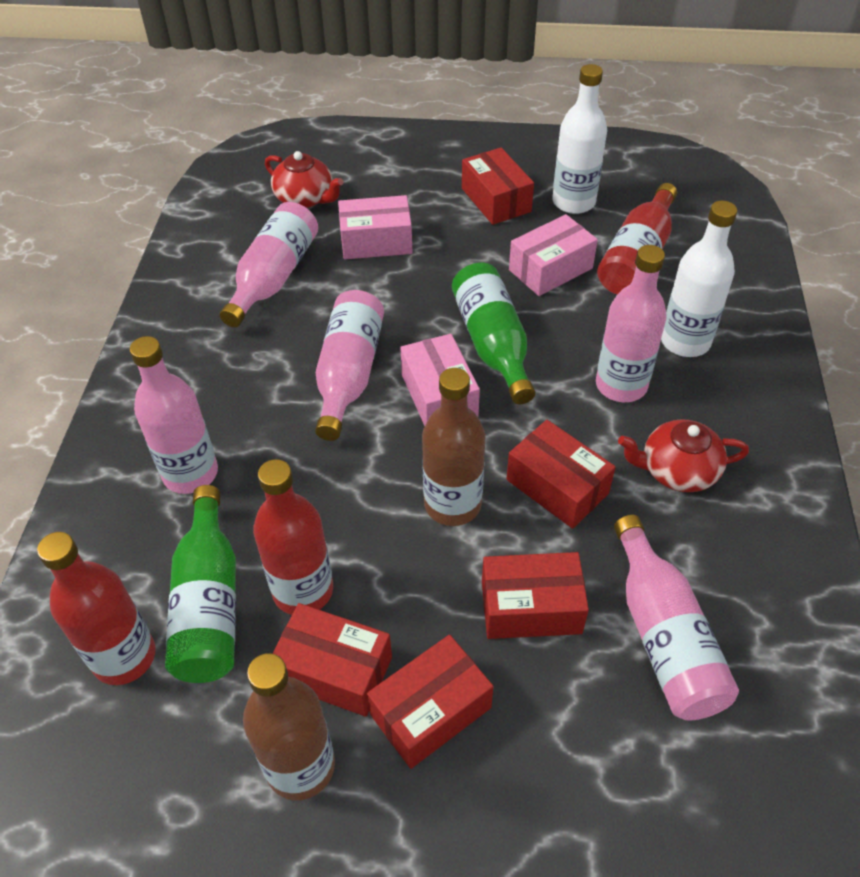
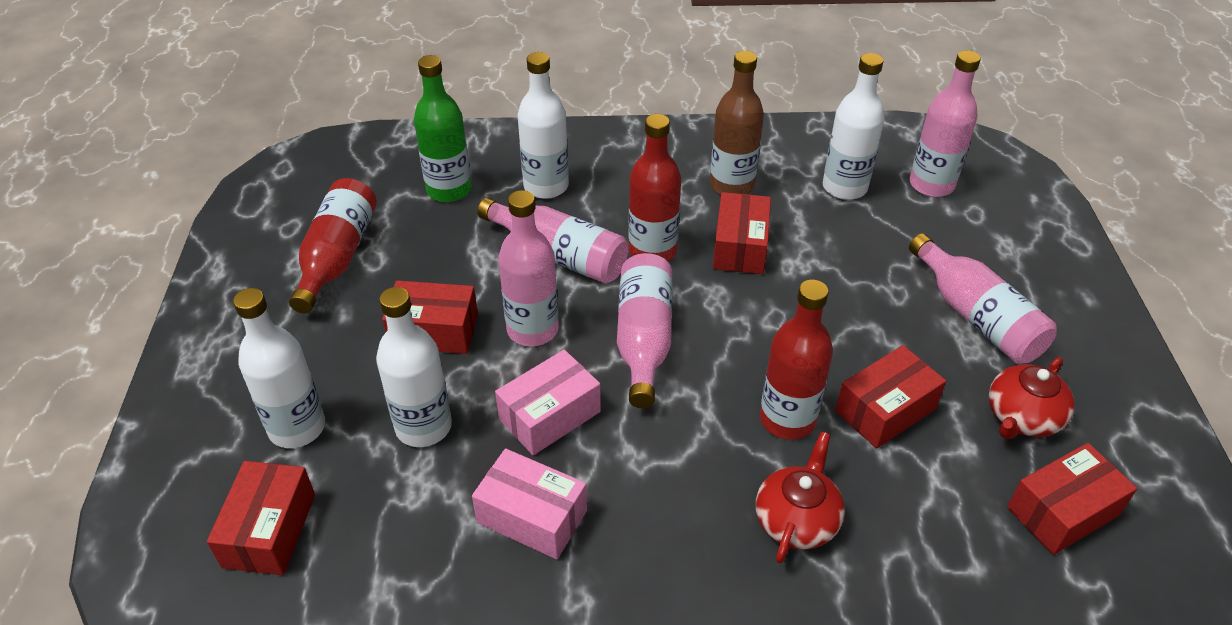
brown bottle: [243,653,335,800] [422,368,486,526] = 2 -> [710,51,764,194] = 1
green bottle: [165,485,236,683] [452,263,535,404] = 2 -> [414,55,472,202] = 1
pink box: [338,195,413,259] [400,334,480,426] [509,214,598,296] = 3 -> [472,449,587,559] [495,350,601,455] = 2
white bottle: [552,64,607,214] [661,201,737,357] = 2 -> [233,288,325,448] [376,287,452,447] [517,52,569,199] [823,53,885,200] = 4

